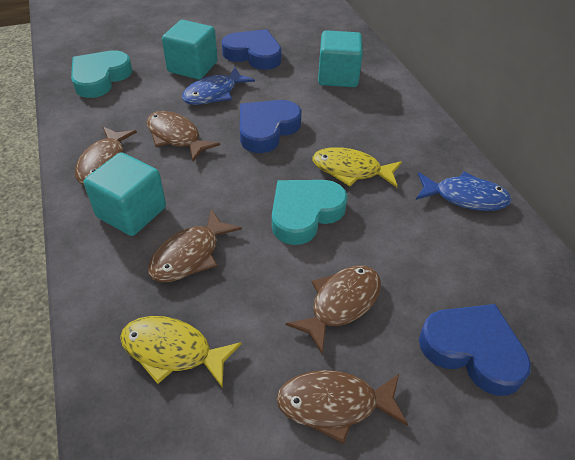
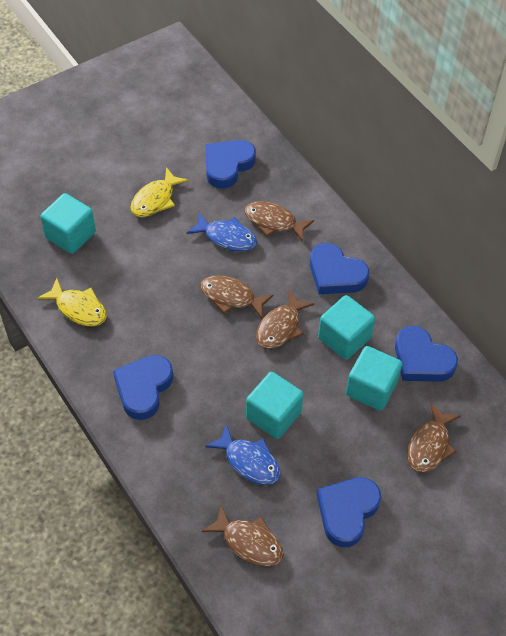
blue heart: [222,29,282,70] [240,100,302,153] [419,304,531,396] = 3 -> [113,355,173,420] [206,140,256,189] [310,243,369,294] [317,477,381,547] [395,326,458,382] = 5
turquoise cube: [84,152,166,236] [162,20,217,79] [318,30,363,87] = 3 -> [40,193,96,254] [246,372,304,439] [318,295,375,360] [346,346,402,411] = 4
turquoise heart: [71,50,132,98] [272,180,348,245] = 2 -> none = 0

